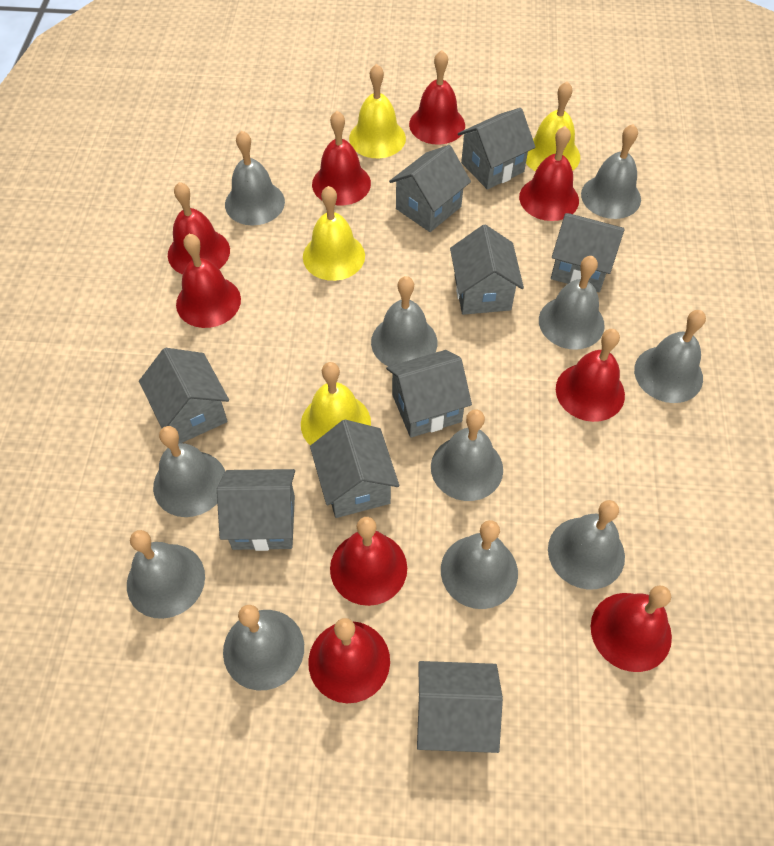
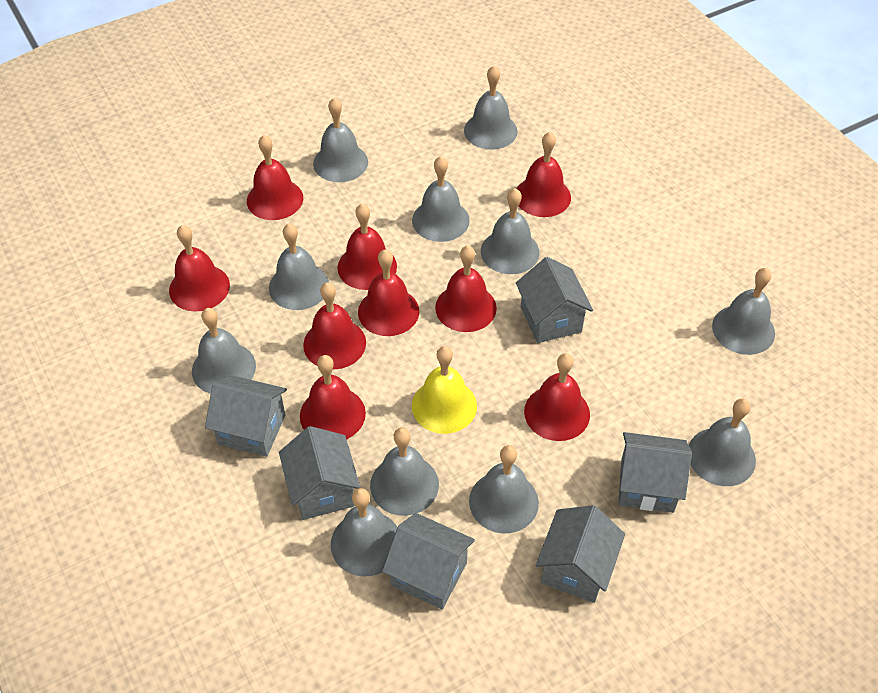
grey house: [139,348,229,443] [217,469,295,551] [310,420,399,518] [386,350,472,438] [389,145,471,232] [417,661,503,753] [450,224,524,315] [458,108,536,190] [551,213,624,292] = 9 -> [205,375,287,457] [279,426,360,520] [382,513,475,609] [516,257,593,343] [536,505,625,603] [619,432,692,513] = 6
yellow bell: [301,362,371,445] [303,186,365,281] [349,64,406,158] [526,81,580,171] = 4 -> [412,346,477,434] = 1

